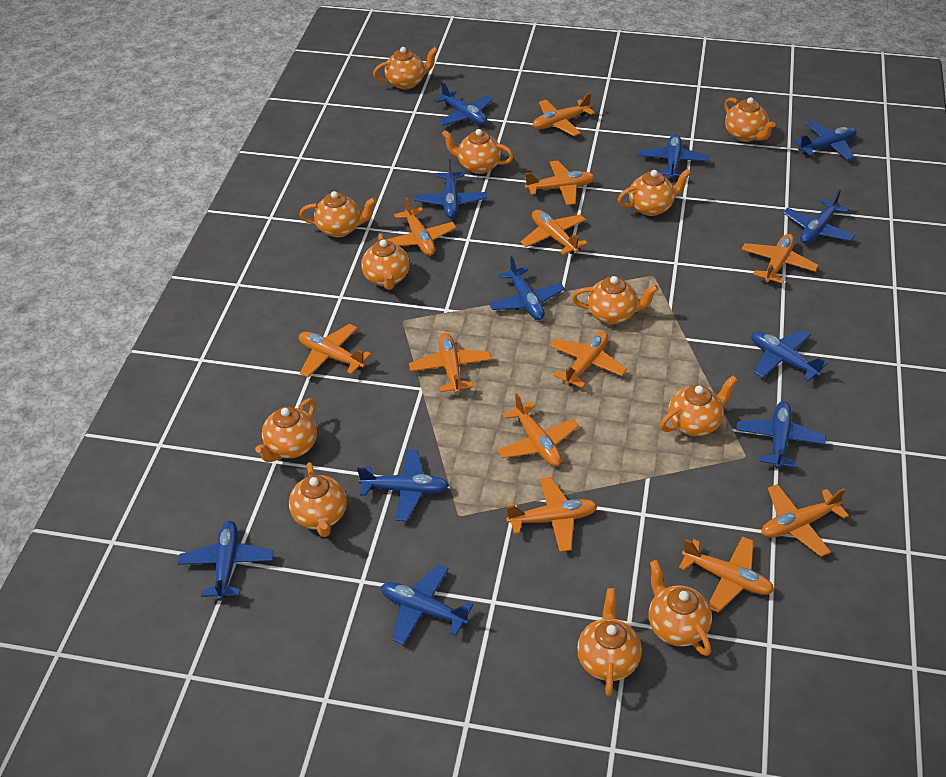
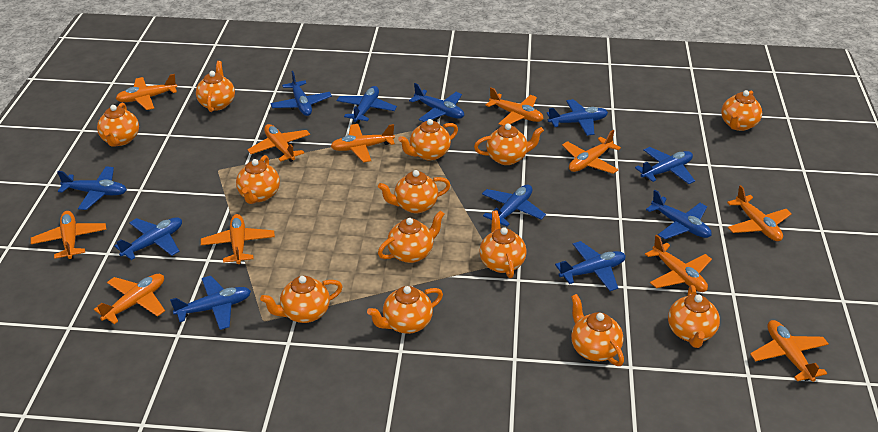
orange plane: [299,324,371,377] [386,197,456,256] [409,333,492,394] [497,393,579,466] [506,477,597,552] [520,210,588,255] [525,160,595,205] [532,93,595,136] [549,331,627,388] [679,536,774,613] [741,234,818,284] [761,484,849,557] = 12 -> [31,211,106,259] [94,274,165,324] [116,74,177,110] [201,214,275,264] [247,124,310,162] [331,124,395,162] [485,87,544,126] [562,130,621,174] [645,235,712,292] [727,185,792,241] [750,320,829,382] = 11
orange teapot: [255,398,317,462] [289,462,347,537] [299,191,377,237] [361,233,410,290] [373,47,438,90] [442,129,514,174] [572,276,659,324] [577,588,642,696] [618,169,691,216] [649,560,712,656] [660,375,738,436] [724,97,776,142] = 12 -> [97,103,139,147] [196,61,235,112] [236,155,280,204] [260,276,343,323] [367,286,443,334] [378,170,450,214] [378,210,444,263] [398,119,458,161] [474,123,544,165] [479,211,527,278] [571,294,624,366] [668,285,720,348] [721,90,762,131] = 13

